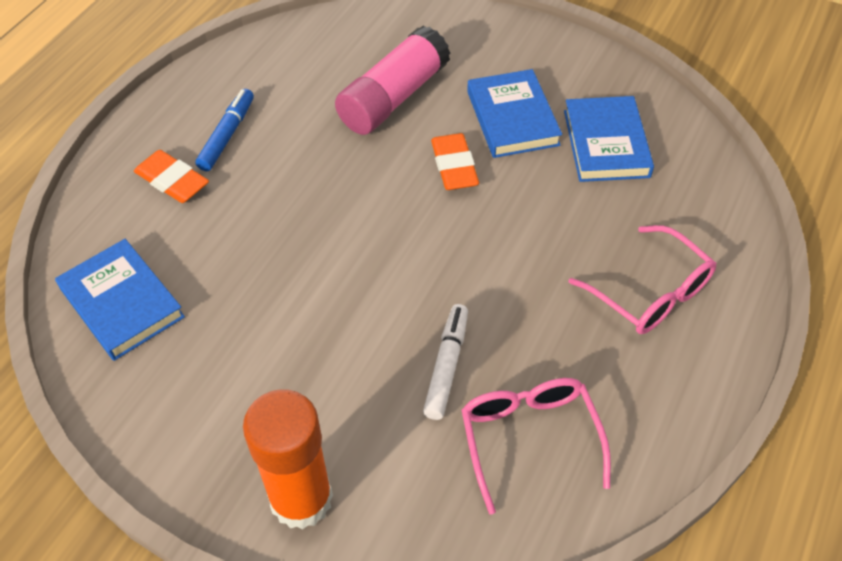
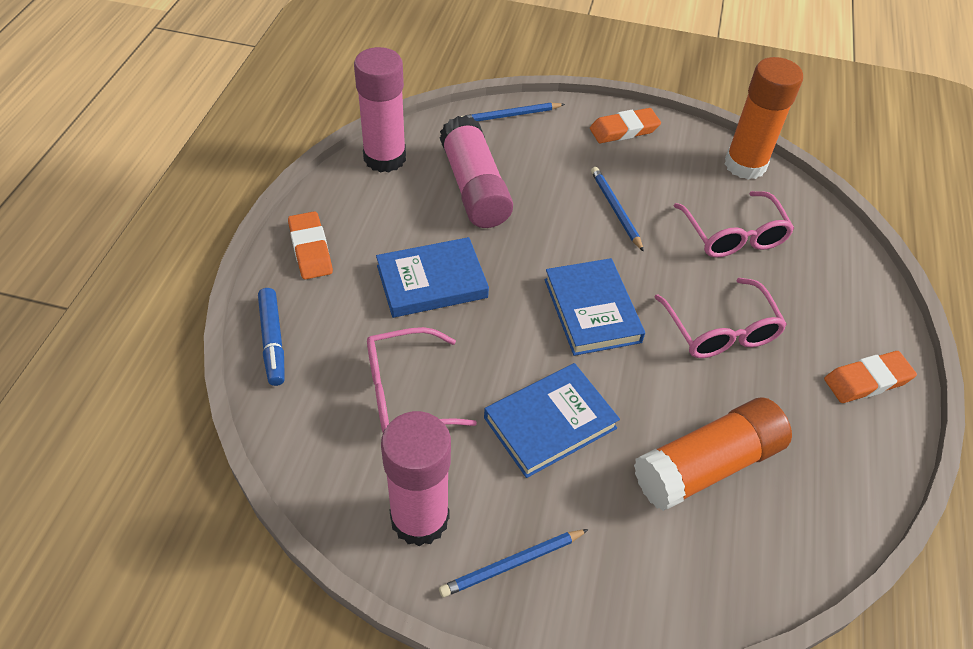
blue pencil: none = 0 -> [439,529,589,597] [460,103,565,121] [591,167,644,252] = 3
orange eraser: [134,150,209,203] [431,133,479,190] = 2 -> [288,211,333,280] [590,108,661,143] [824,351,917,403] = 3
orange glue stick: [243,389,333,529] = 1 -> [634,398,792,511] [725,57,803,180] = 2
pink glasses: [461,378,611,515] [569,225,717,334] = 2 -> [367,327,477,432] [654,278,787,358] [674,191,794,257] = 3
pink glue stick: [335,26,450,135] = 1 -> [354,47,406,173] [381,411,451,546] [440,115,513,228] = 3
white marker: [423,304,468,420] = 1 -> none = 0

